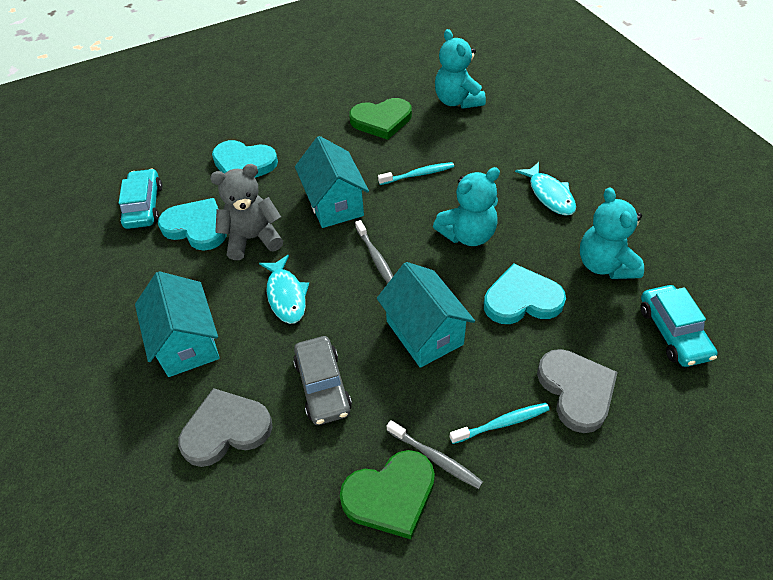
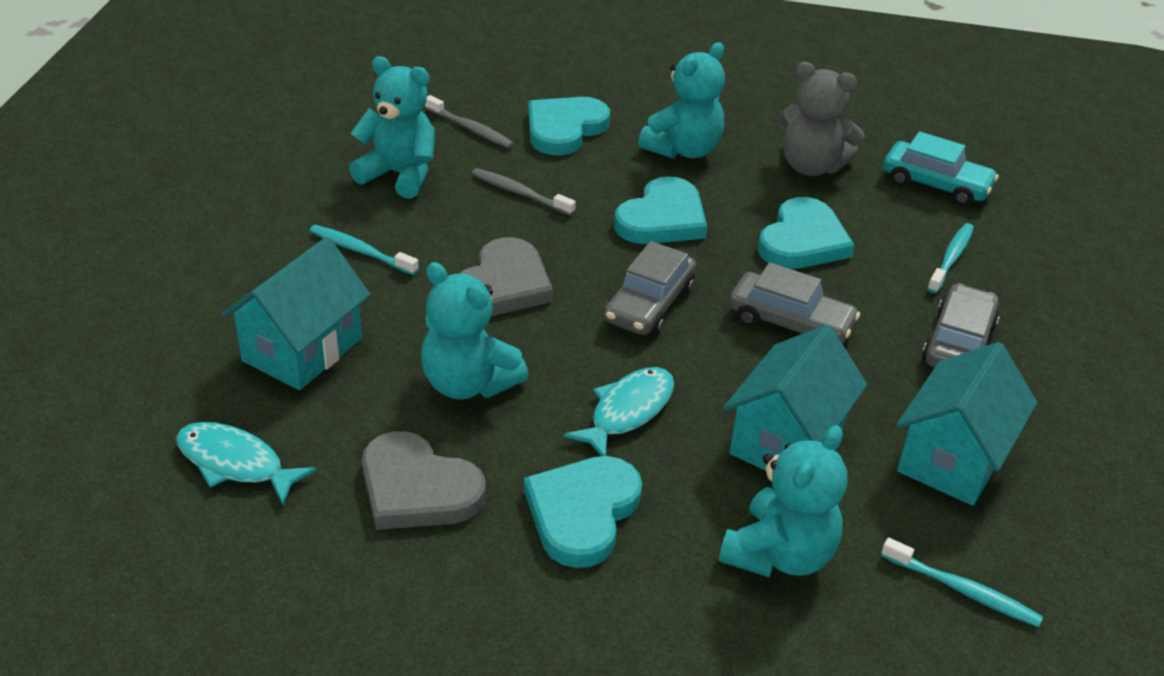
green heart: [340,450,435,539] [349,98,412,140] = 2 -> none = 0
grey car: [293,336,352,425] = 1 -> [604,241,696,335] [729,262,860,344] [922,284,1000,367] = 3
turquoise car: [119,169,162,229] [640,285,718,367] = 2 -> [883,131,999,206] = 1
turquoise heart: [158,198,227,251] [212,140,278,178] [484,263,566,324] = 3 -> [524,456,642,568] [528,97,610,156] [614,176,707,244] [758,197,855,269] = 4
turquoise teddy bear: [433,167,500,246] [435,29,486,109] [580,188,644,279] = 3 -> [349,56,435,199] [421,262,529,399] [638,42,725,159] [719,425,847,577] = 4
turquoise toothbrush: [378,162,454,185] [450,403,550,444] = 2 -> [310,225,419,275] [881,538,1043,627] [927,223,974,293] = 3

